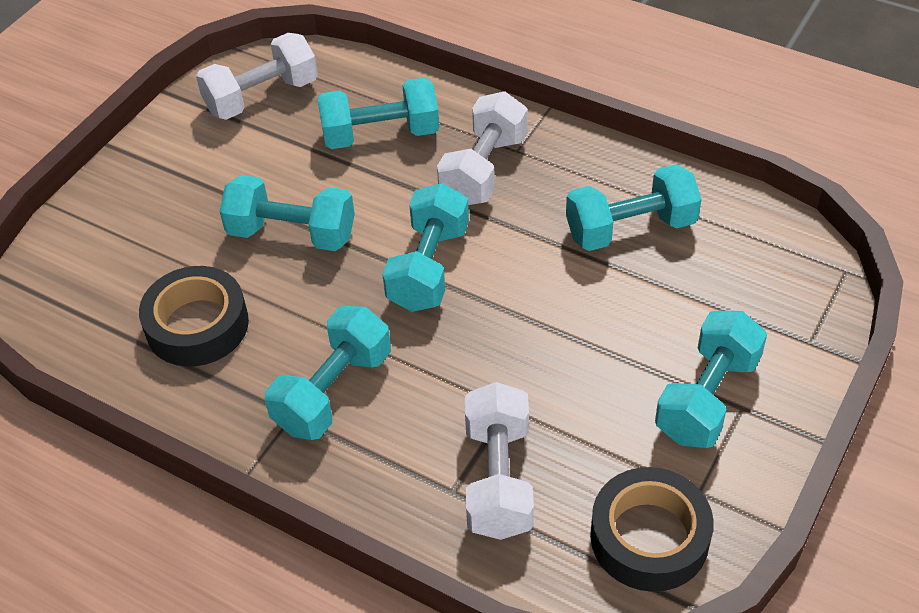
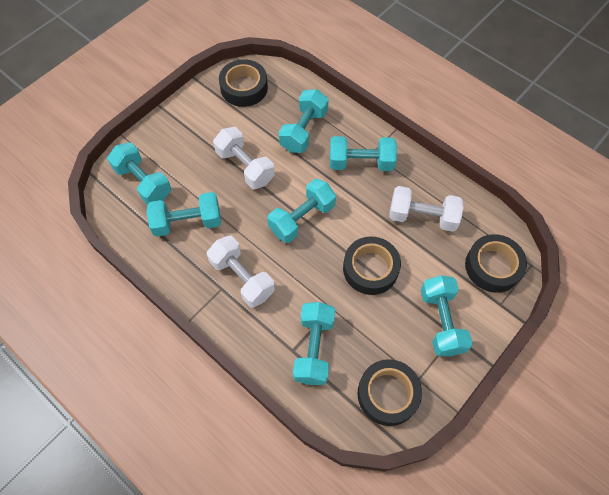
black tape: [139,266,249,367] [590,467,714,592] = 2 -> [219,59,268,107] [343,237,401,295] [357,359,422,426] [465,234,527,293] = 4
turquoise dumbbell: [220,175,355,251] [265,306,391,440] [317,78,439,149] [382,183,469,312] [566,164,702,251] [655,311,767,448] = 6 -> [107,142,171,205] [146,192,221,237] [267,179,336,243] [279,89,329,153] [293,302,335,385] [330,136,397,171] [421,275,473,356] = 7

